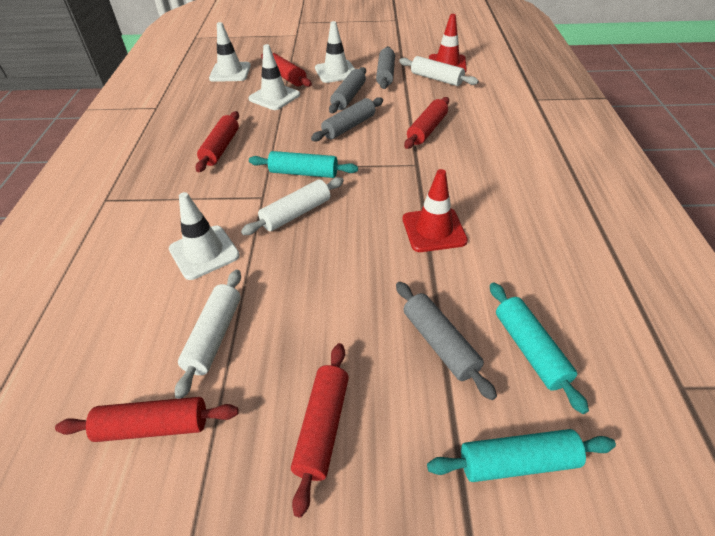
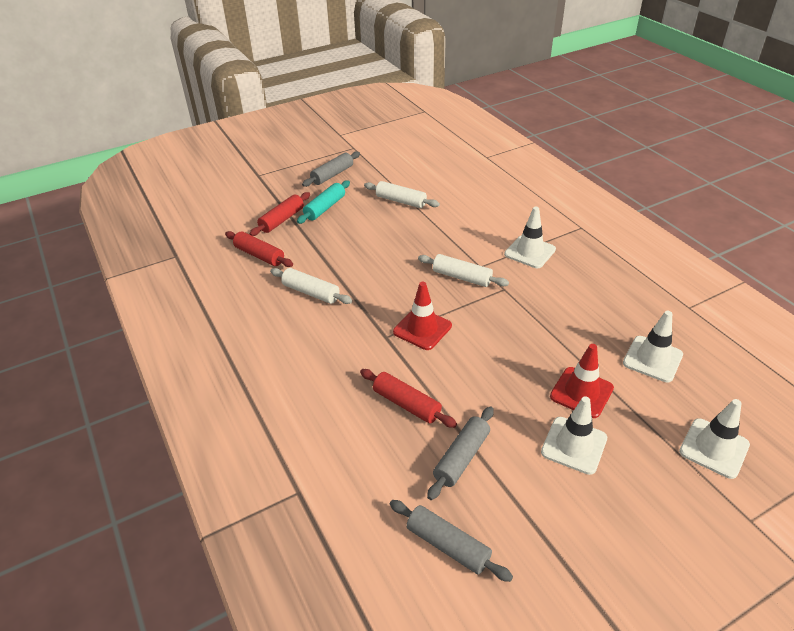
grey rolling pin: [311,97,383,141] [329,67,366,113] [376,46,395,89] [396,282,497,400] = 4 -> [302,151,360,187] [390,500,513,582] [427,406,494,500] = 3
red rolling pin: [55,397,239,442] [196,111,239,172] [261,53,312,87] [291,343,349,517] [404,97,449,149] = 5 -> [225,231,293,267] [250,192,310,236] [360,369,457,428] = 3
turquoise rolling pin: [249,151,358,178] [427,429,616,482] [490,282,589,414] = 3 -> [297,180,350,224] = 1

